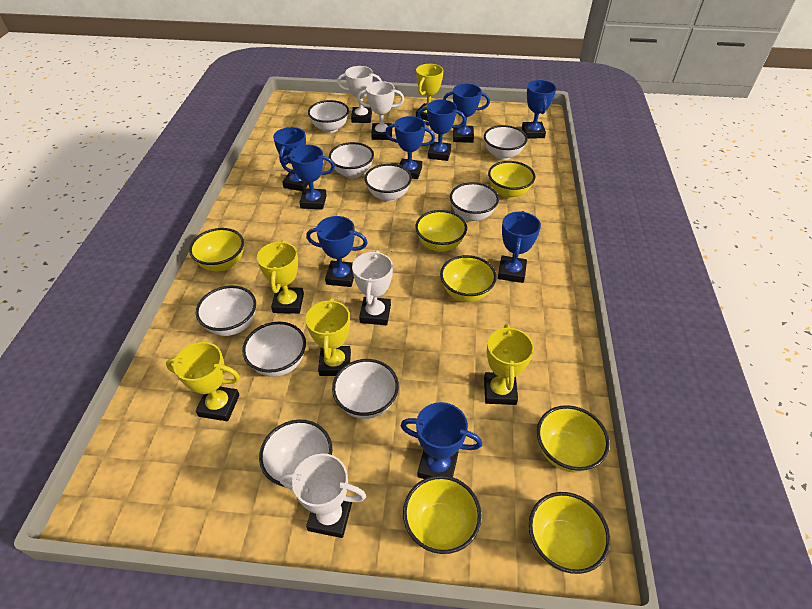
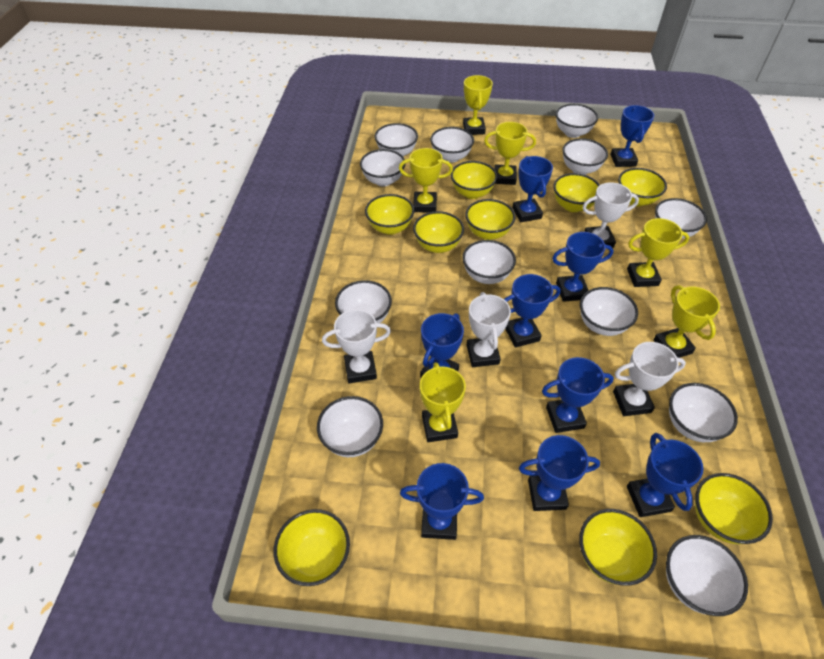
white bowl: [196,286,256,336] [242,322,306,377] [259,420,332,488] [308,100,349,133] [329,142,374,179] [332,359,399,419] [365,164,412,202] [450,182,499,222] [484,125,528,160] = 9 -> [317,396,383,457] [335,280,392,323] [360,149,406,187] [374,123,418,157] [430,127,474,163] [462,240,516,284] [556,104,598,138] [562,138,608,175] [580,287,638,336] [655,198,707,239] [666,535,748,616] [669,383,738,442] = 12
yellow bowl: [189,228,244,271] [403,475,482,554] [415,210,467,252] [440,255,497,302] [488,161,536,199] [529,492,610,574] [537,405,610,473] = 7 -> [274,509,350,586] [365,194,415,235] [413,211,464,253] [451,161,498,199] [465,199,515,240] [553,173,600,212] [579,509,657,586] [618,168,667,206] [695,473,773,544] = 9
yellow trophy: [166,342,240,421] [257,240,304,314] [305,298,351,376] [416,64,444,121] [484,324,534,405] = 5 -> [399,148,453,213] [420,362,466,442] [463,75,493,135] [484,122,536,185] [627,218,689,287] [653,285,720,358] = 6

